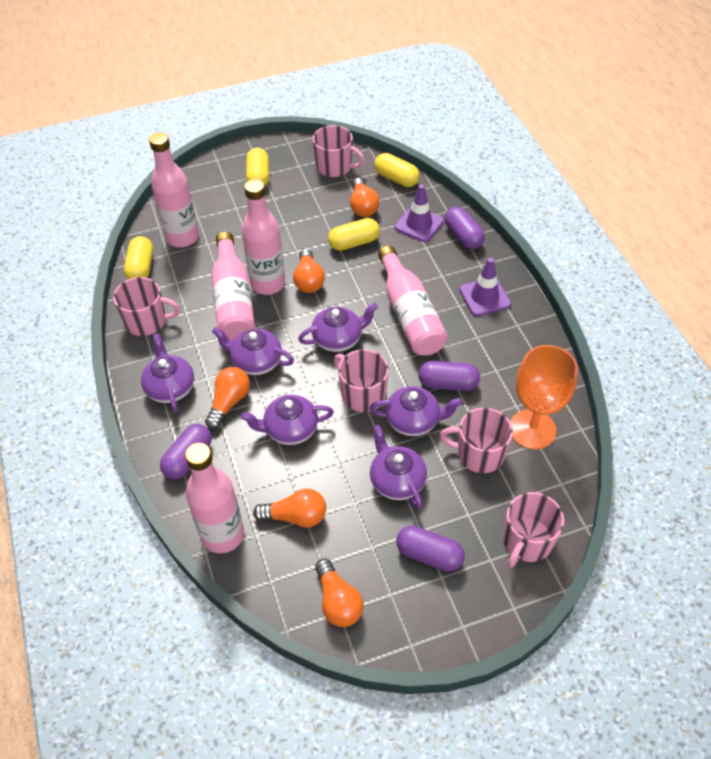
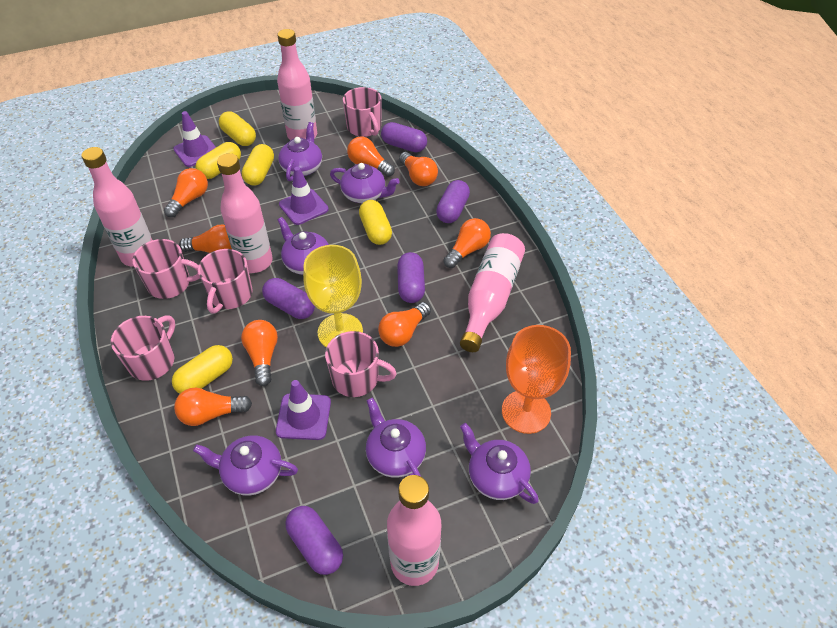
orange light bulb: [205,367,250,429] [253,489,326,528] [293,249,325,293] [315,559,364,627] [350,178,380,217] = 5 -> [164,168,208,217] [174,388,252,426] [179,225,232,253] [241,320,278,386] [347,136,395,177] [378,302,431,347] [399,152,438,186] [443,218,491,268] = 8
purple capsule: [160,424,212,480] [396,526,465,572] [418,361,480,391] [444,207,485,249] = 4 -> [262,278,315,319] [286,506,343,575] [381,122,427,153] [397,252,425,303] [436,180,470,223] = 5
purple traffic cone: [395,184,444,242] [459,258,511,316] = 2 -> [173,111,216,167] [276,380,331,440] [279,167,329,225] = 3
yellow capsule: [124,236,153,279] [246,148,269,186] [328,218,380,251] [374,153,420,187] = 4 -> [172,345,233,394] [195,142,241,179] [219,112,256,146] [242,144,274,186] [359,200,392,245] = 5
yellow goblet: none = 0 -> [303,245,363,347] = 1

